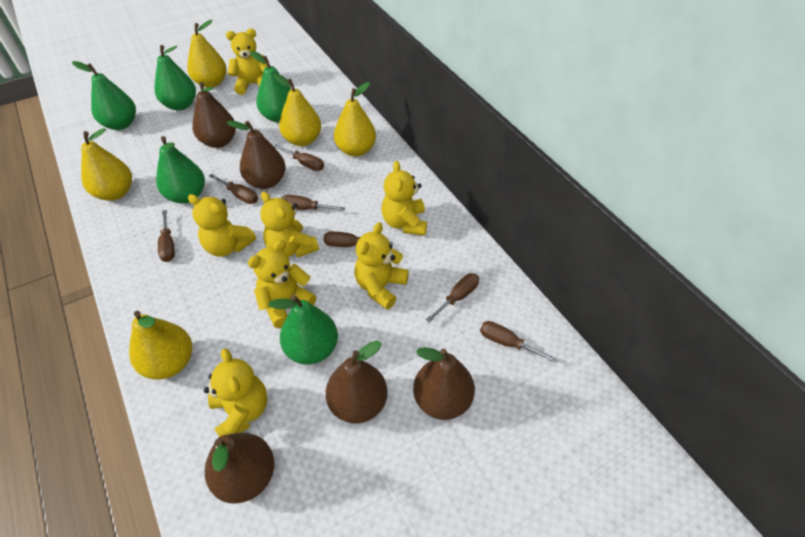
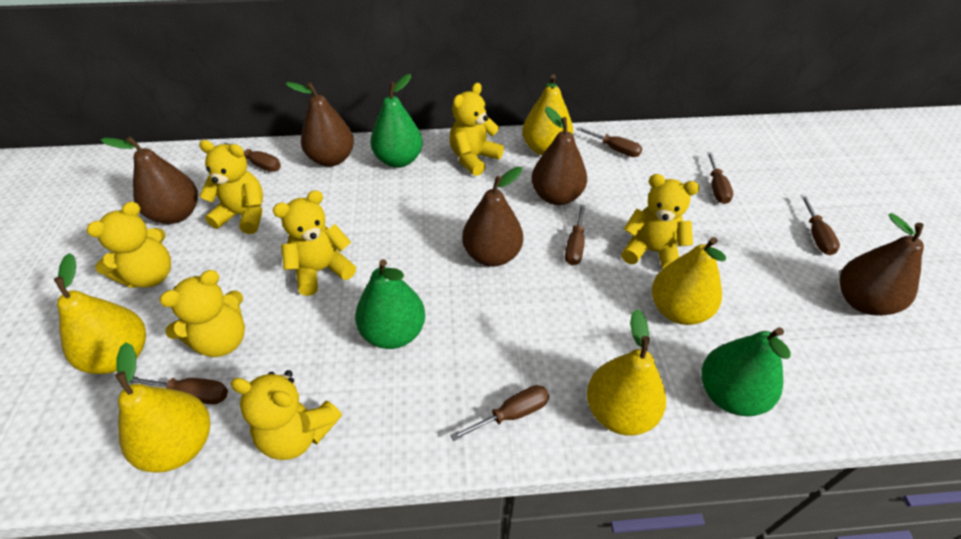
green pear: [72,61,136,130] [154,45,196,111] [156,136,205,204] [250,51,291,122] [268,295,338,365] = 5 -> [355,259,425,349] [370,74,423,168] [701,327,791,417] = 3

